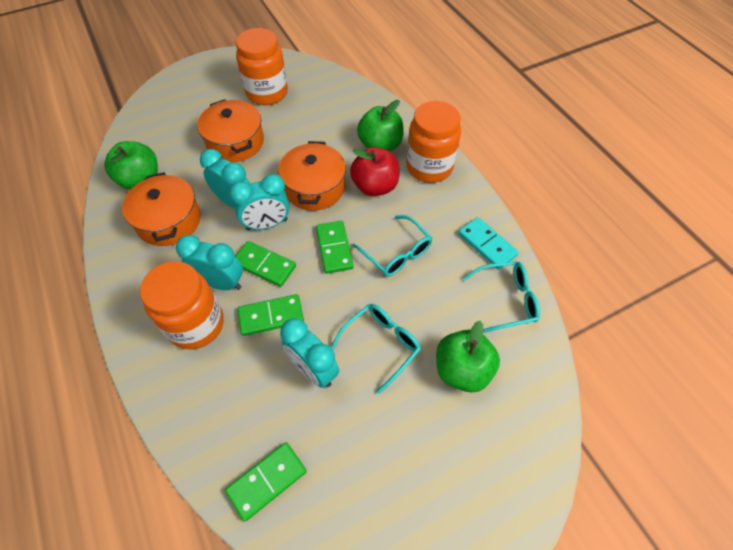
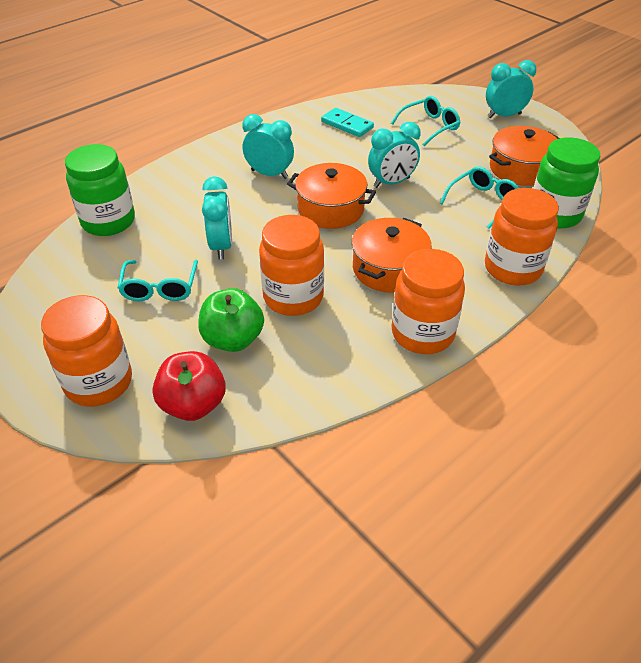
green apple: [104,141,158,190] [357,100,404,151] [436,321,500,392] = 3 -> [198,288,264,352] = 1
green domino: [225,442,307,521] [235,241,296,287] [238,294,304,336] [316,221,353,274] = 4 -> none = 0
green jar: none = 0 -> [65,144,135,236] [533,137,601,228] = 2
orange jar: [140,261,224,349] [236,28,288,105] [406,101,461,183] = 3 -> [41,295,132,407] [259,215,324,316] [392,249,465,354] [485,188,559,286] = 4

